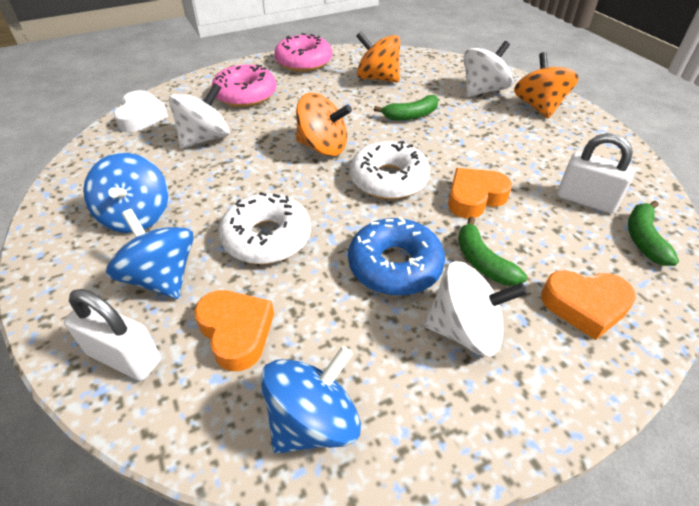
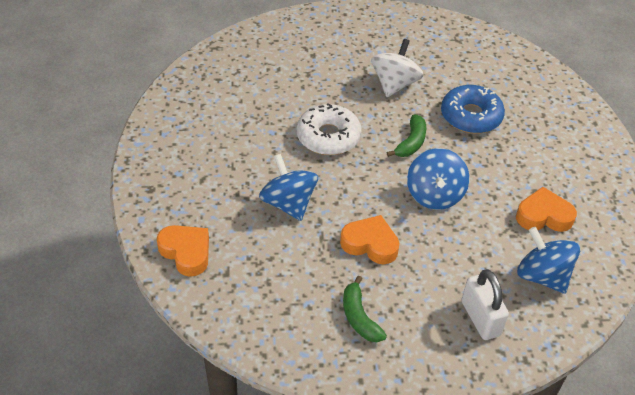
green banana: [374,95,439,121] [458,217,527,286] [628,201,679,266] = 3 -> [343,275,387,342] [387,115,426,157] = 2
orange spinning top: [296,93,352,156] [356,31,400,82] [514,52,579,119] = 3 -> none = 0
pink donut: [211,65,276,107] [274,33,332,72] = 2 -> none = 0
white donut: [219,192,311,264] [350,141,430,199] = 2 -> [297,103,362,155] = 1
white heart: [114,90,168,132] = 1 -> none = 0
white padlock: [64,289,161,381] [557,133,635,214] = 2 -> [461,269,509,340] = 1
white spinning top: [169,83,230,148] [424,261,527,357] [464,41,513,97] = 3 -> [371,39,423,97] = 1

